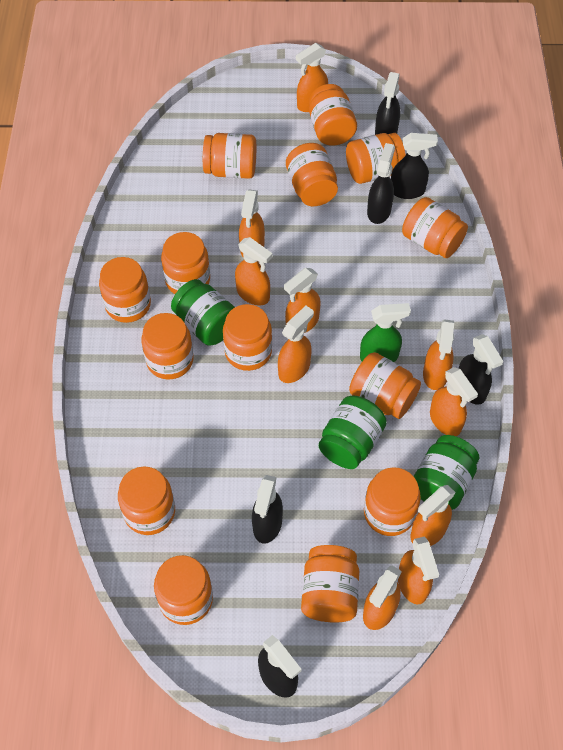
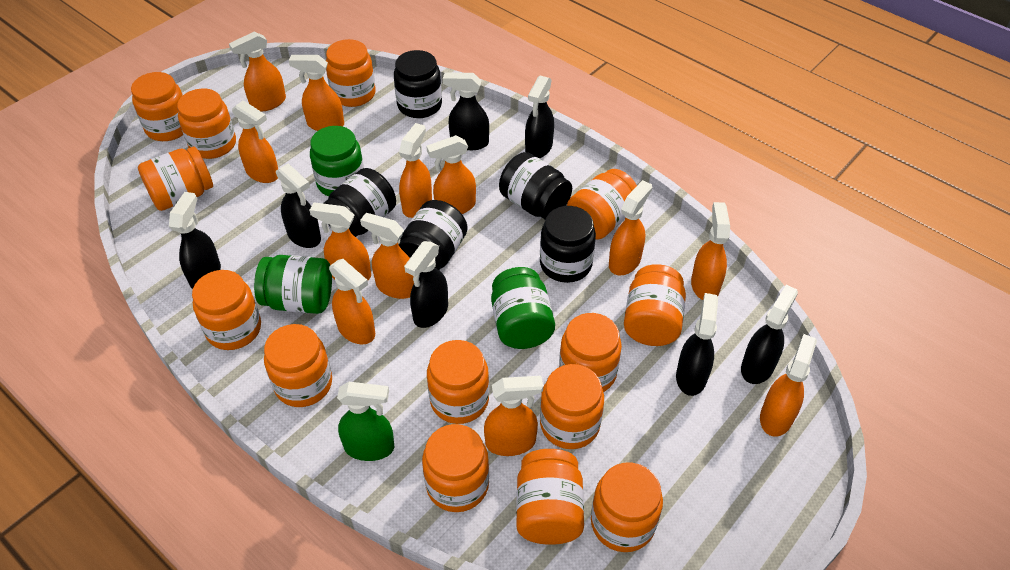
black jar: none = 0 -> [323,168,396,237] [394,50,442,118] [399,200,468,270] [499,152,572,220] [540,206,596,283] = 5
black spray bottle: [252,475,283,544] [258,635,302,698] [367,143,395,224] [375,72,400,135] [391,133,438,199] [458,334,503,405] = 6 -> [169,192,221,289] [276,163,321,248] [404,241,448,328] [443,73,489,150] [525,75,554,158] [676,293,718,396] [741,285,798,384] = 7
orange spray bottle: [235,237,273,306] [239,190,265,257] [278,306,314,383] [284,268,321,332] [296,43,328,112] [363,566,402,630] [398,536,439,604] [411,485,456,546] [423,319,454,390] [430,367,478,436] = 10 -> [229,32,286,112] [232,100,278,183] [289,55,344,131] [309,203,371,280] [329,259,375,344] [360,213,414,299] [399,123,432,218] [426,135,476,214] [484,376,543,456] [609,180,652,276] [691,202,730,300] [760,334,817,437] = 12

